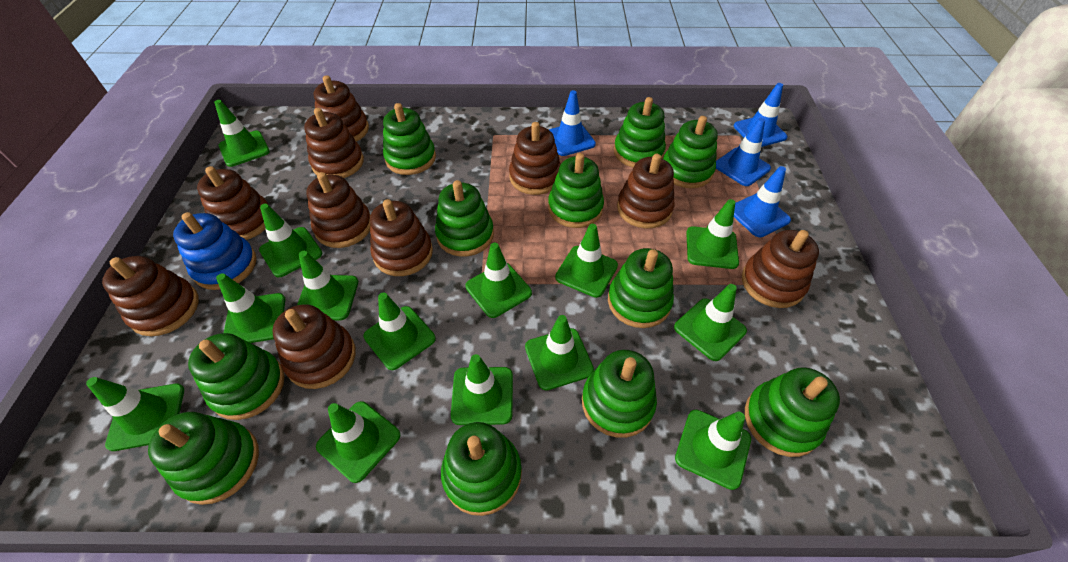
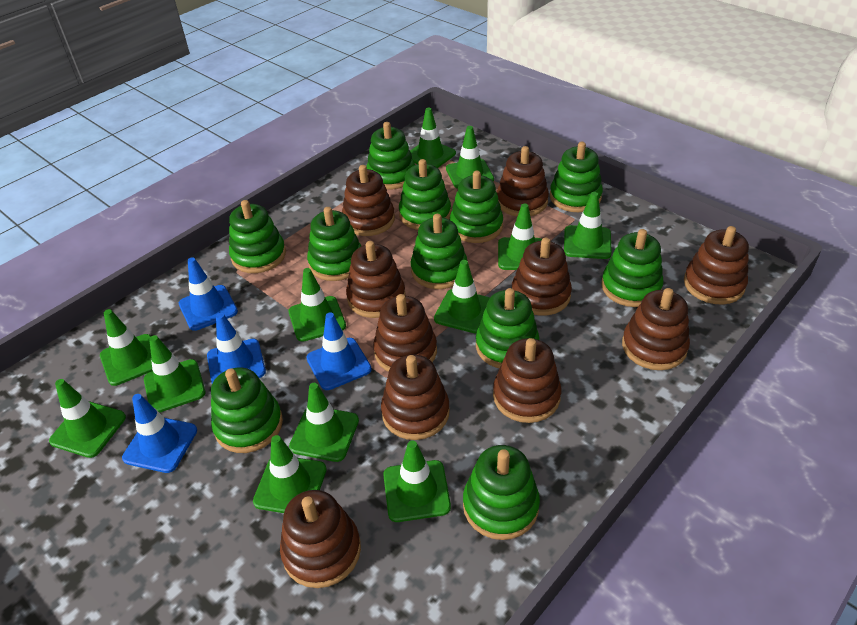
blue stacking toy: [173,212,256,290] = 1 -> none = 0
green traffic cone: [86,377,184,451] [214,100,270,167] [216,273,285,343] [259,204,322,277] [297,251,358,320] [316,401,400,483] [363,293,436,370] [451,354,513,425] [466,243,532,318] [525,315,594,390] [555,224,618,298] [674,284,747,361] [675,410,751,490] [686,199,739,269] = 14 -> [49,379,126,458] [100,309,153,386] [144,335,206,413] [253,435,327,513] [288,268,346,342] [289,383,359,462] [383,440,451,522] [410,108,456,168] [434,260,490,333] [446,126,494,189] [498,203,542,270] [564,192,612,259] = 12

